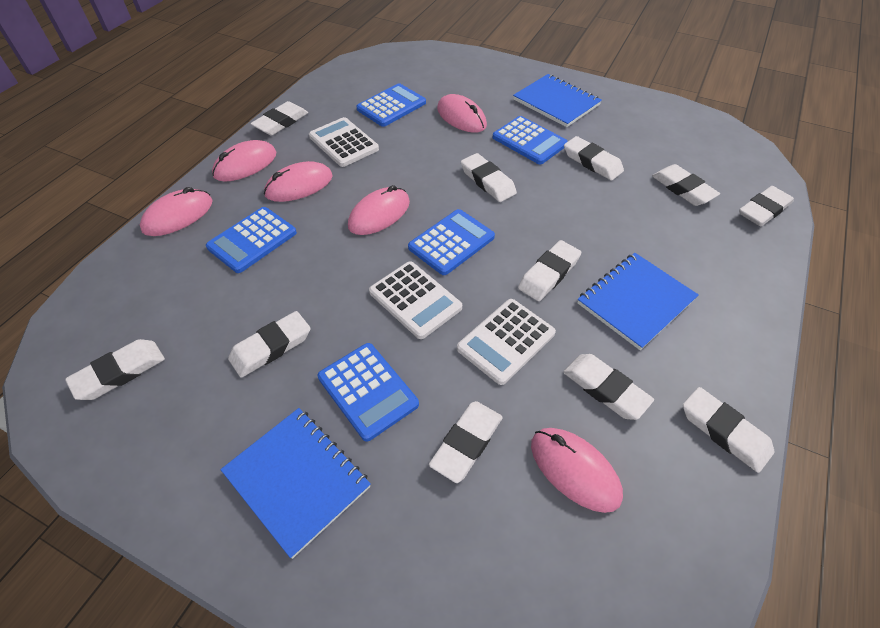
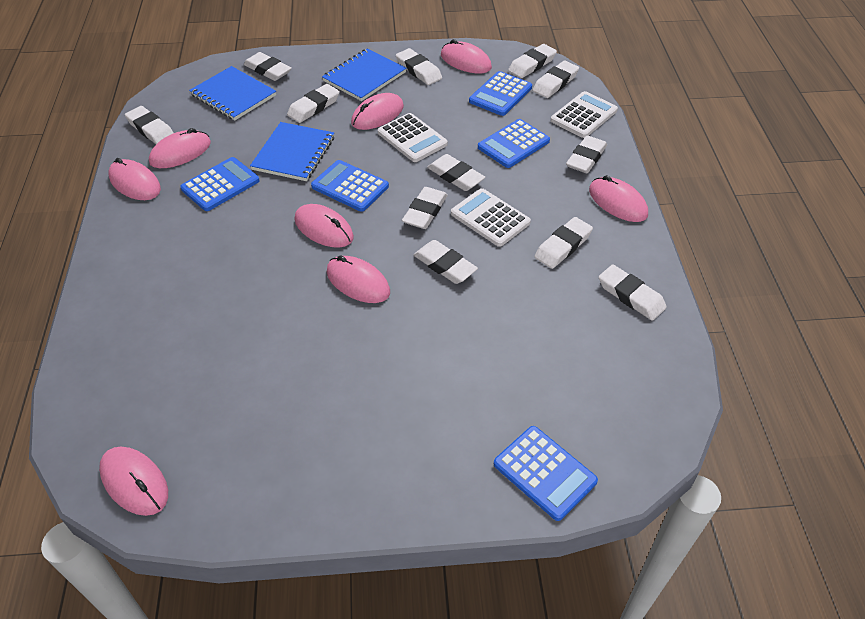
pink mouse: [140,187,213,236] [212,140,276,182] [264,161,333,202] [348,185,410,235] [437,94,487,133] [531,428,623,513] = 6 -> [99,447,168,516] [108,158,161,200] [149,128,211,168] [294,204,354,248] [327,255,390,303] [351,93,404,130] [441,39,492,73] [589,175,648,222] = 8
white eraser: [65,339,165,400] [228,311,310,378] [250,101,308,135] [429,401,503,483] [461,153,517,202] [518,240,581,301] [563,354,654,420] [564,136,624,181] [652,164,720,206] [683,387,774,473] [739,186,794,226] = 11 -> [125,106,173,144] [244,52,292,81] [287,84,340,123] [396,48,442,85] [402,187,448,229] [414,240,478,284] [427,154,485,191] [508,44,557,78] [533,61,579,98] [534,217,593,269] [566,135,607,173] [599,264,667,321] = 12

